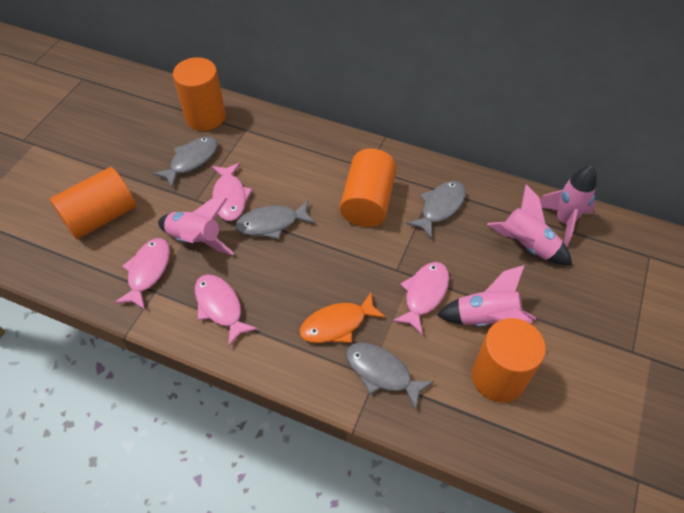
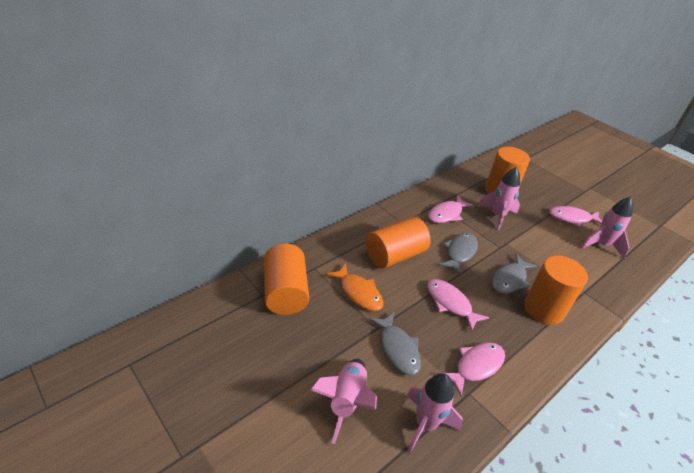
grey fish: [152,136,218,188] [235,200,315,239] [346,343,434,410] [406,181,466,239] = 4 -> [369,313,421,375] [439,233,478,275] [492,254,537,294] = 3

